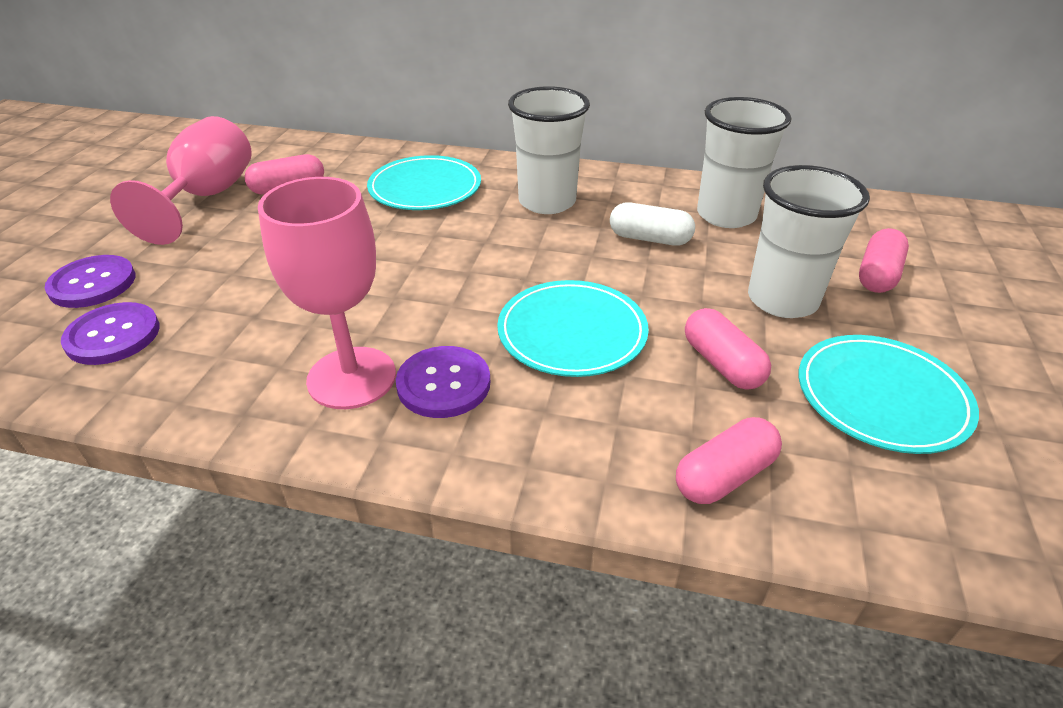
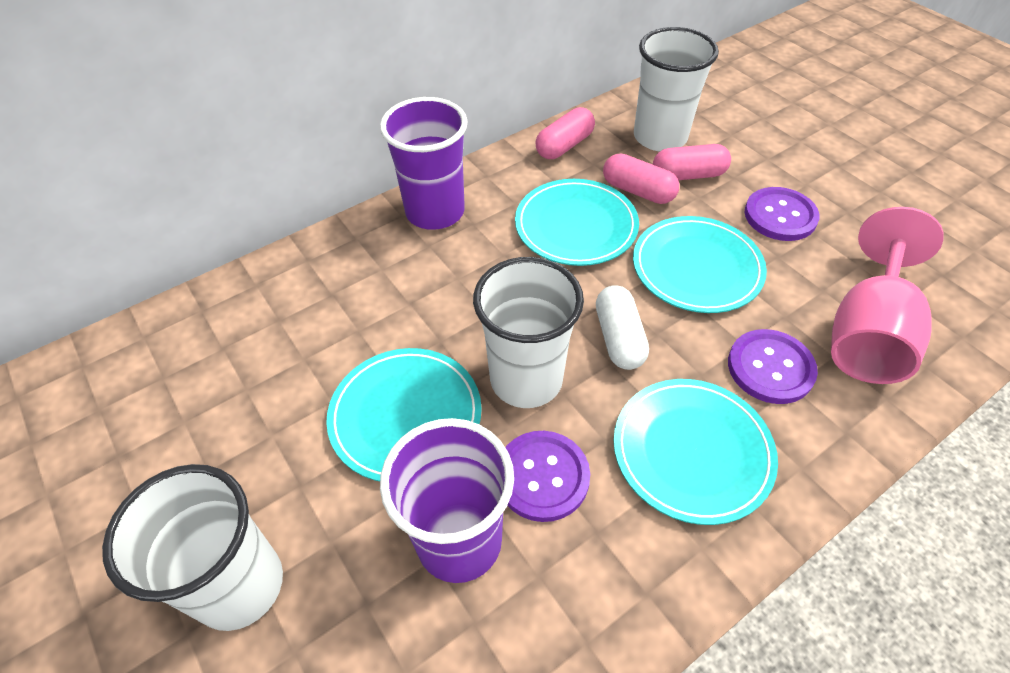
pink capsule: [244,154,324,195] [676,417,782,504] [685,308,771,390] [859,228,909,293] = 4 -> [535,107,595,159] [603,153,679,204] [653,144,731,180] = 3
pink goblet: [110,116,252,245] [258,177,396,409] = 2 -> [831,207,943,384] = 1
purple cup: none = 0 -> [380,97,468,230] [380,418,514,583] = 2
turquoise plate: [367,155,481,210] [497,280,649,377] [799,335,979,454] = 3 -> [326,348,482,481] [515,179,639,266] [614,379,778,525] [633,216,767,313] = 4

